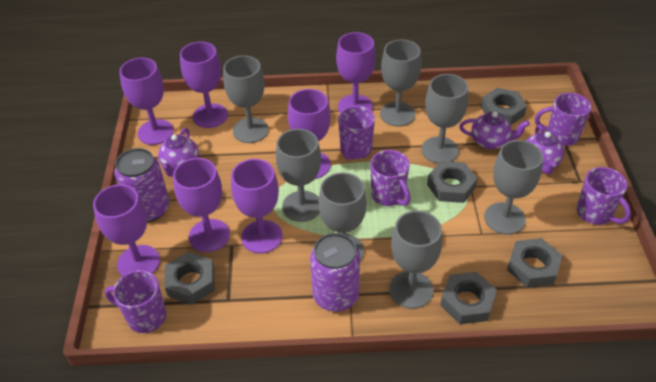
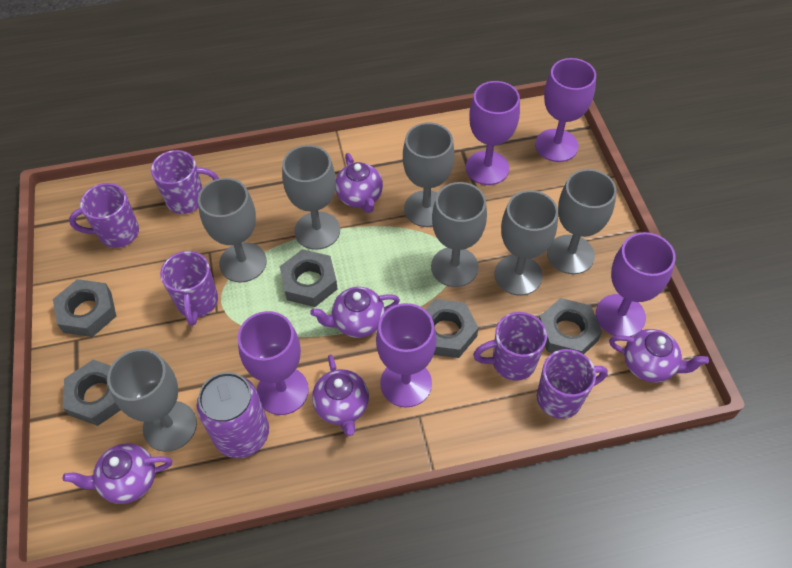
purple can: [114,148,170,222] [310,233,360,312] = 2 -> [197,372,269,458] = 1
purple goblet: [93,184,160,276] [119,58,174,145] [173,158,230,252] [180,42,228,128] [231,159,283,253] [288,89,331,179] [336,32,376,112] = 7 -> [238,311,309,415] [376,303,436,407] [466,81,520,185] [535,58,596,162] [596,232,676,337] = 5
purple teapot: [158,128,199,177] [459,111,530,149] [526,125,564,174] = 3 -> [63,443,172,504] [310,287,400,338] [312,355,369,436] [335,153,383,213] [609,329,709,383] = 5

